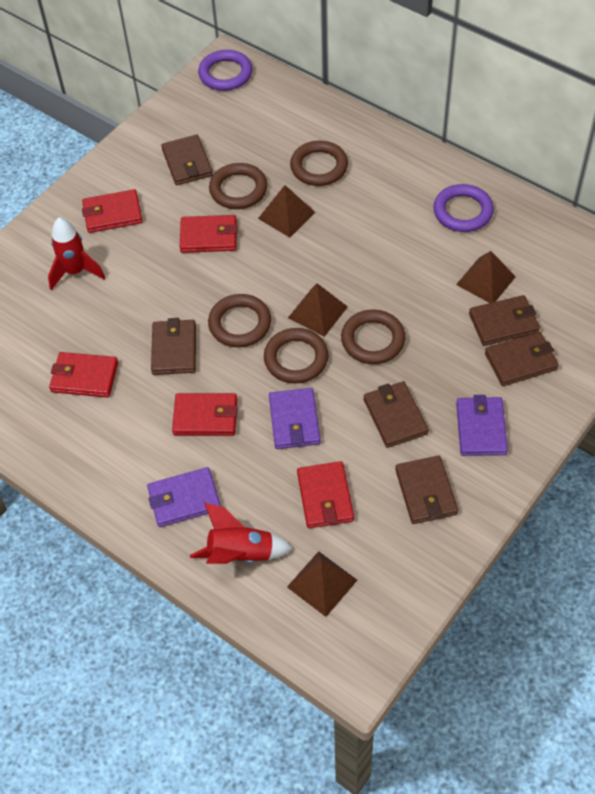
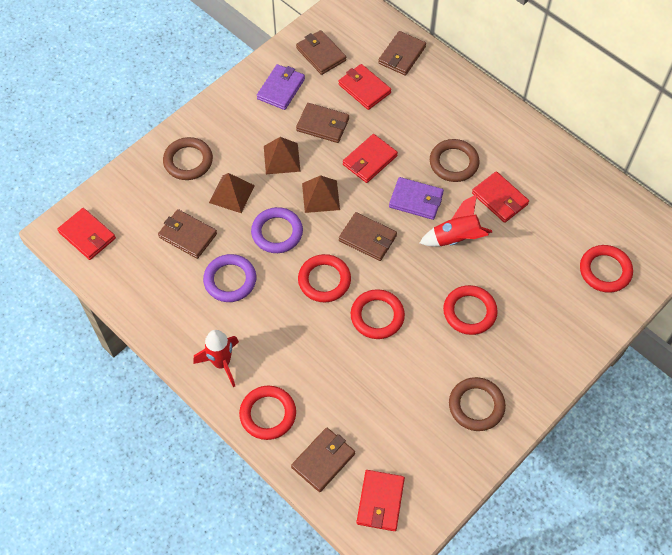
brown pyramid: [258,185,316,238] [287,551,357,617] [288,283,348,337] [456,251,516,303] = 4 -> [209,173,255,213] [264,137,301,174] [302,175,340,213] = 3
brown ring: [208,294,271,348] [209,163,267,209] [264,328,328,384] [290,141,348,186] [341,310,406,364] = 5 -> [163,137,213,180] [430,139,479,182] [449,377,506,431] = 3
purple wallet: [147,467,220,527] [269,388,321,449] [456,395,508,456] = 3 -> [257,64,305,110] [389,177,444,220] = 2
red ring: none = 0 -> [239,385,296,440] [298,254,351,302] [351,289,405,339] [443,285,498,335] [580,245,633,293] = 5

